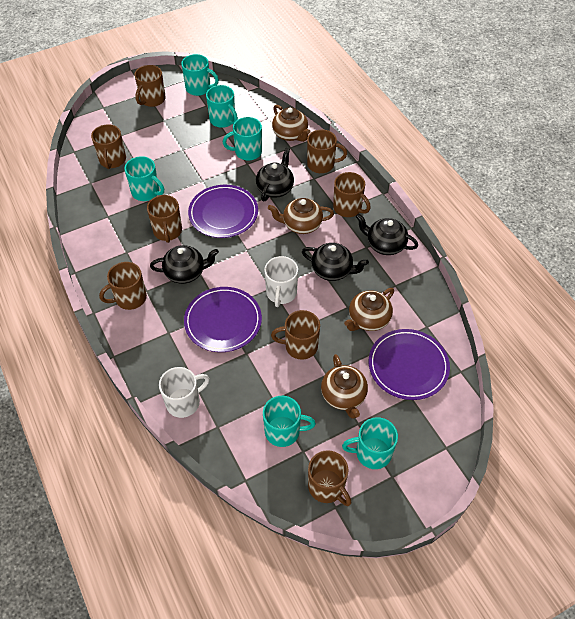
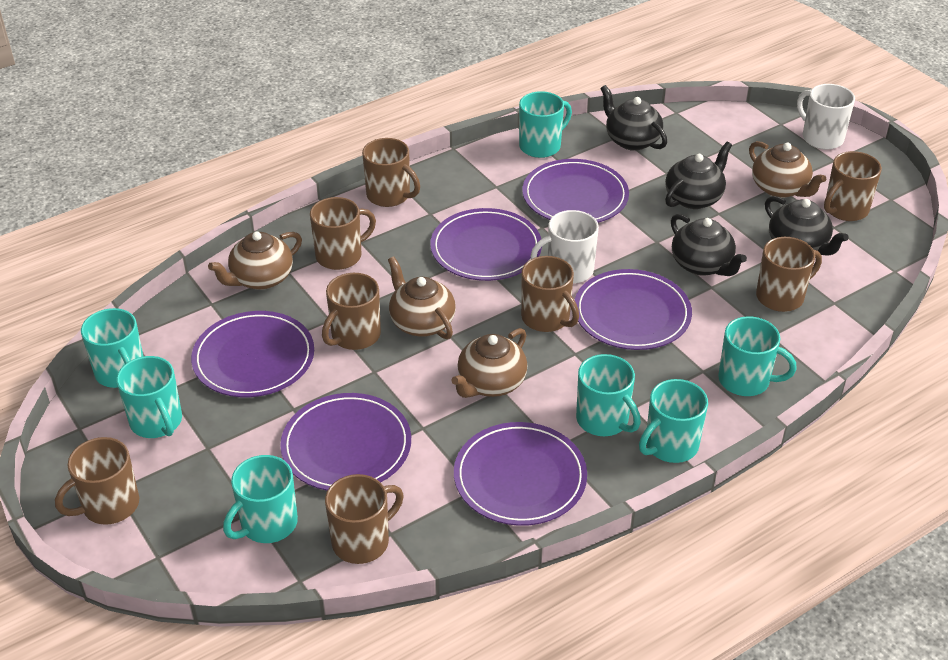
purple plate: [184,287,262,352] [188,185,258,238] [369,329,450,400] = 3 -> [191,311,314,397] [280,393,411,491] [430,208,542,281] [454,422,587,526] [522,159,629,223] [575,269,692,350] = 6
turquoise mug: [124,156,164,201] [181,54,219,96] [206,85,238,128] [223,117,262,161] [263,396,316,447] [342,417,398,469] = 6 -> [81,308,144,388] [116,356,182,438] [223,455,298,543] [519,91,572,158] [576,354,641,436] [639,379,708,463] [718,316,797,396] = 7

